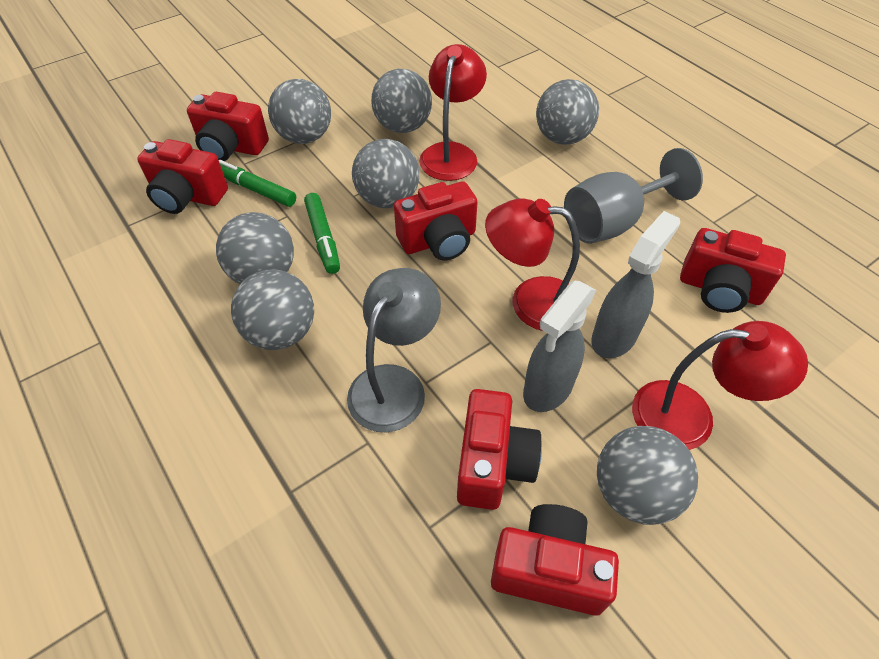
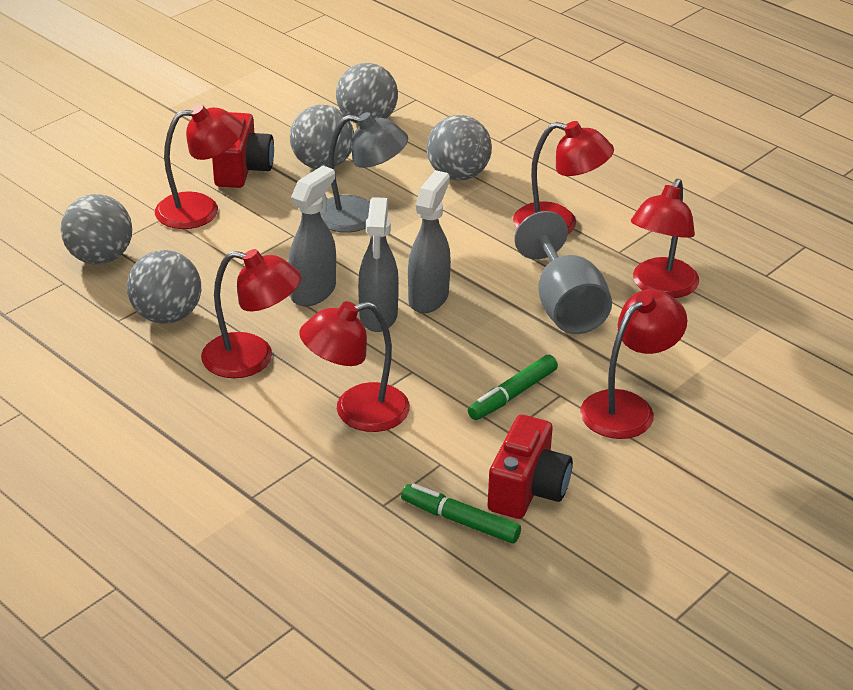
grey ball: [216,212,294,284] [231,270,314,350] [268,79,331,144] [352,139,420,208] [371,69,432,133] [536,79,599,145] [597,426,698,525] = 7 -> [61,194,132,265] [127,250,201,324] [290,105,354,169] [336,63,398,124] [427,115,492,180] = 5
grey spray bottle: [523,281,596,412] [591,211,680,358] = 2 -> [289,166,336,307] [358,197,399,332] [408,170,451,313] = 3
red camera: [137,139,228,214] [187,92,269,161] [394,181,477,260] [457,389,542,510] [491,504,619,616] [680,228,786,313] = 6 -> [212,112,274,188] [487,415,573,519] = 2
red lamp: [419,44,487,181] [485,198,580,331] [632,321,808,450] = 3 -> [155,104,243,229] [201,249,301,378] [299,301,410,432] [513,121,614,234] [580,289,687,439] [631,179,699,298] = 6

